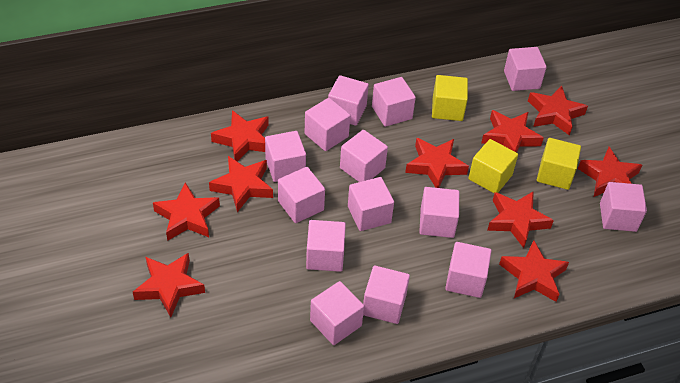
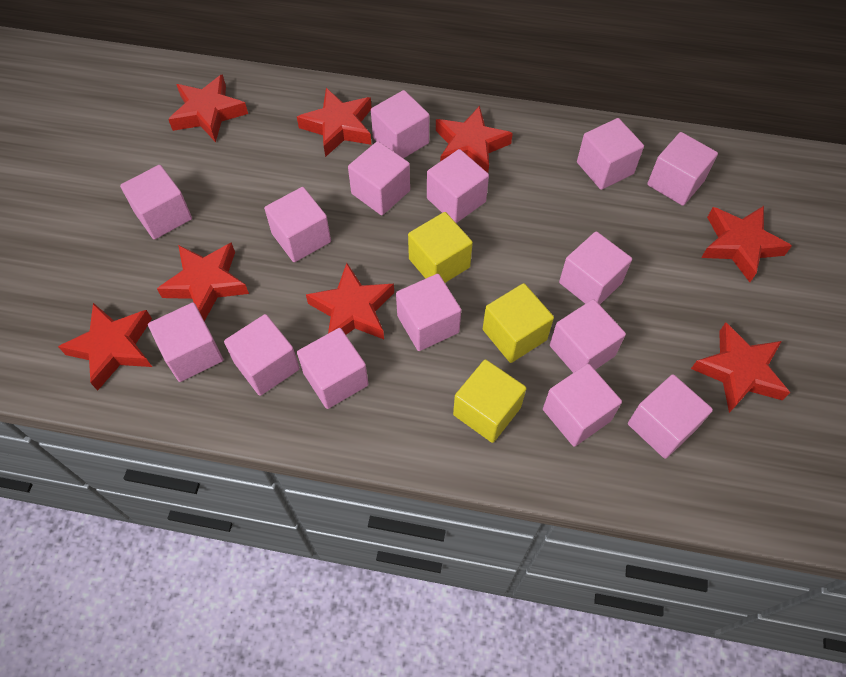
pink cube: [265,131,306,182] [278,167,325,223] [305,98,350,151] [306,220,346,272] [310,281,364,345] [328,75,369,126] [340,130,388,182] [348,177,394,231] [363,266,410,324] [372,77,416,127] [419,187,459,238] [445,242,491,298] [504,47,547,91] [600,182,647,232] = 14 -> [120,165,192,239] [148,303,223,382] [224,314,300,396] [264,187,331,262] [297,328,369,409] [348,141,410,215] [371,90,429,158] [396,274,461,351] [427,149,489,223] [543,364,622,447] [550,299,626,373] [559,231,632,305] [577,118,644,190] [628,374,713,459] [647,132,718,206] = 15
red star: [133,253,205,317] [153,182,220,241] [209,156,273,212] [211,110,269,161] [405,138,469,188] [481,110,544,153] [487,191,554,248] [499,240,569,302] [528,86,588,136] [578,147,642,197] = 10 -> [58,303,152,391] [157,242,249,321] [168,74,248,142] [297,88,372,157] [306,263,394,339] [436,106,513,173] [691,322,790,413] [701,206,792,282] = 8

